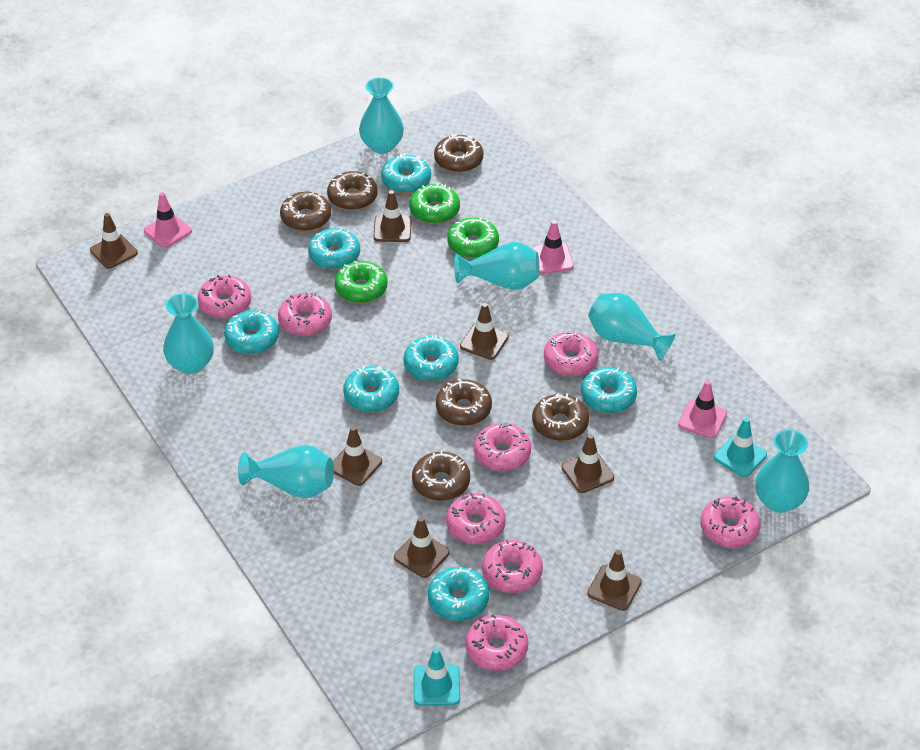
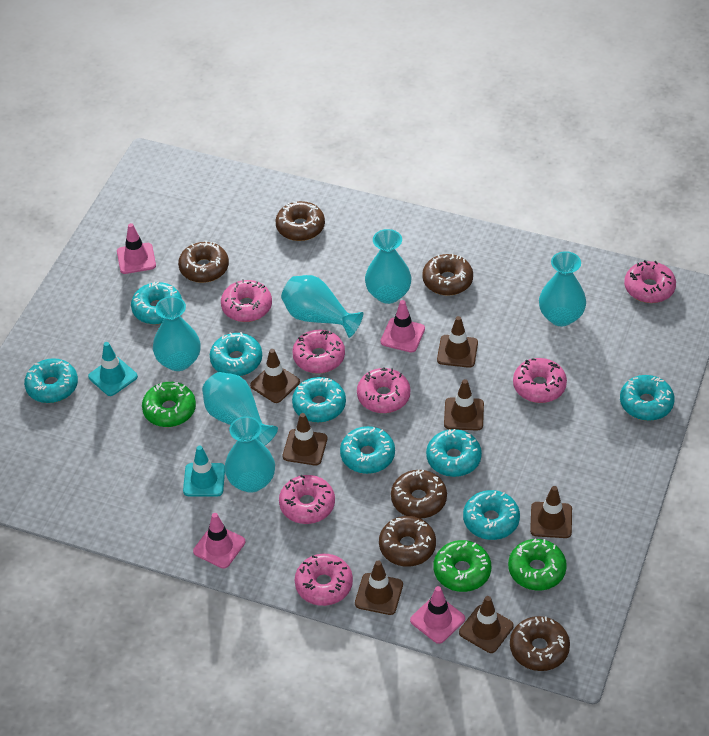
pink donut: [198,275,251,318] [278,292,332,336] [446,492,506,544] [465,614,528,671] [474,423,531,471] [482,539,543,593] [544,331,599,376] [700,496,761,548] = 8 -> [221,279,272,322] [279,475,335,524] [292,330,345,374] [295,554,353,606] [357,367,410,413] [513,358,567,403] [624,260,676,303] = 7
pink traffic cone: [144,192,192,248] [532,220,574,274] [678,380,727,438] = 3 -> [117,223,156,274] [193,513,245,569] [380,300,425,353] [410,586,465,644] = 4
turquoise donut: [224,310,279,354] [308,228,360,269] [343,366,399,412] [381,154,431,193] [403,335,459,381] [428,567,489,621] [581,367,637,413] = 7 -> [24,358,78,403] [131,282,182,324] [210,332,262,376] [292,377,346,423] [340,426,395,474] [426,429,482,477] [463,490,520,540] [620,375,675,421] = 8

